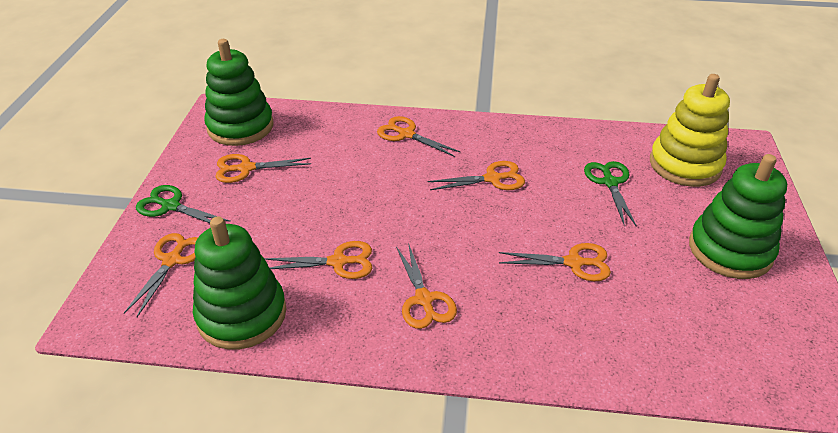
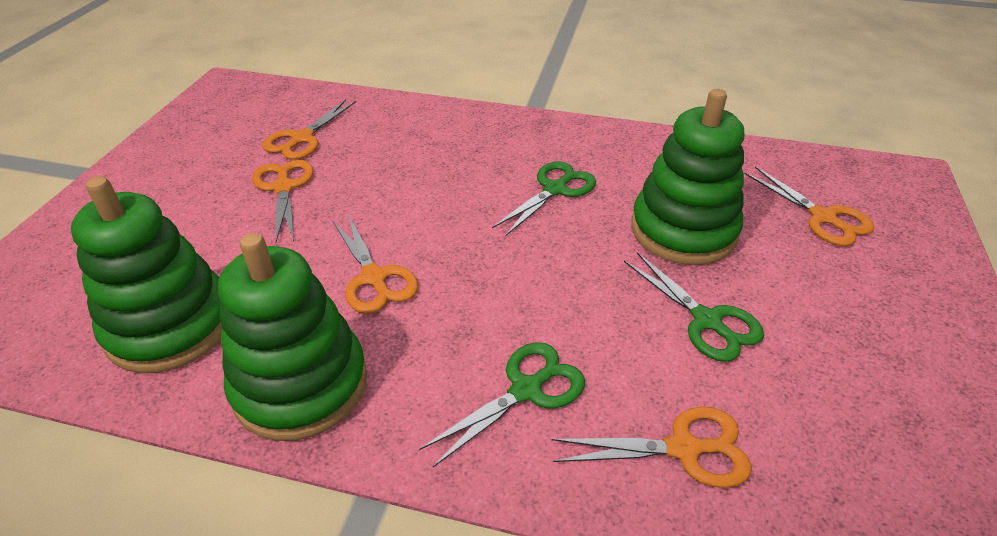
green scissors: [136,185,231,223] [584,161,636,226] = 2 -> [419,342,585,467] [492,161,596,236] [624,252,764,362] = 3
orange scissors: [124,233,198,317] [215,154,311,183] [264,241,372,279] [377,116,460,157] [396,243,457,329] [427,161,525,190] [499,243,611,281] = 7 -> [252,160,314,242] [262,99,356,160] [333,215,418,314] [551,407,751,488] [744,166,874,246] = 5
yellow stacking toy: [650,74,730,187] = 1 -> none = 0

